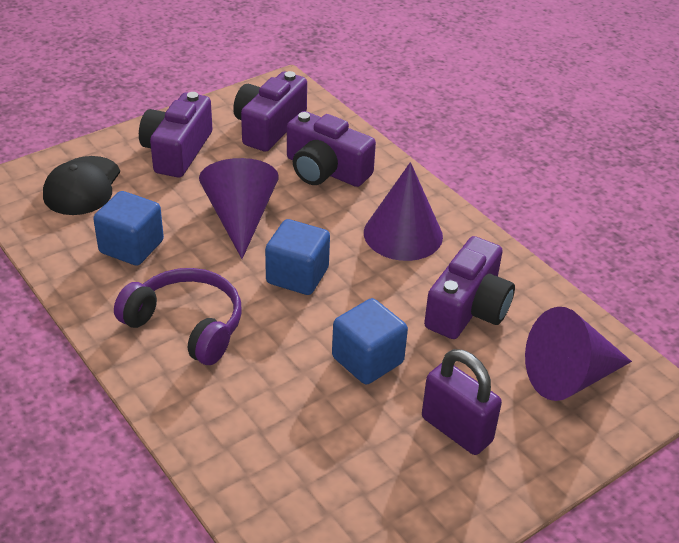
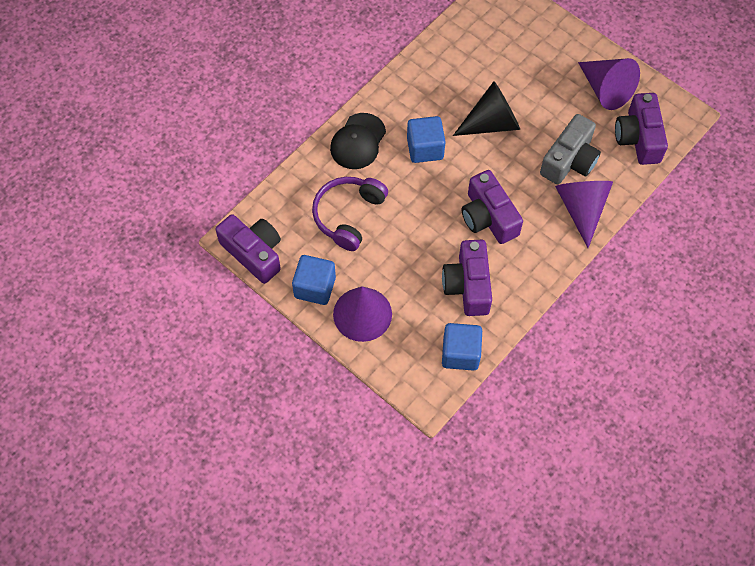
black cone: none = 0 -> [453,81,520,136] = 1
grey camera: none = 0 -> [540,114,601,185] = 1
purple padlock: [422,349,502,455] = 1 -> none = 0

